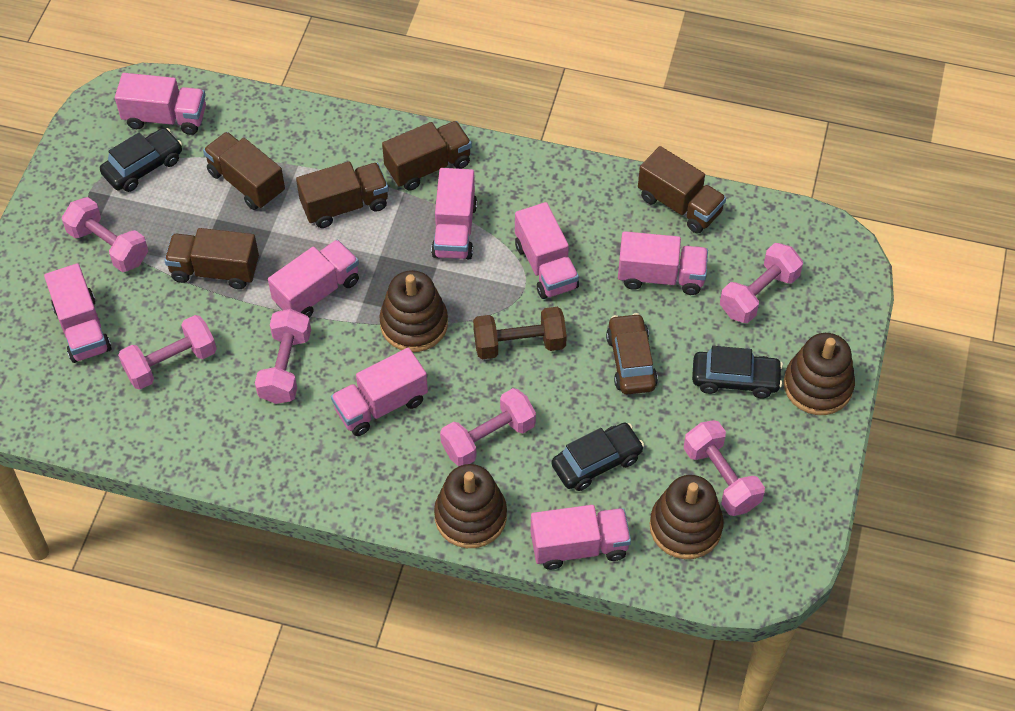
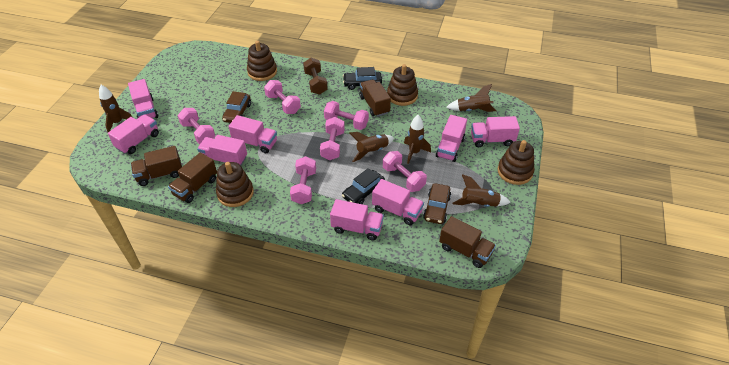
black car: [100,128,182,192] [552,423,644,491] [692,346,783,398] = 3 -> [342,168,385,204] [343,67,382,90] = 2
brown car: [606,313,658,395] = 1 -> [222,91,251,123] [423,183,451,224] = 2
brown rocket: none = 0 -> [99,85,132,132] [349,132,394,162] [404,115,431,164] [446,84,496,112] [452,174,511,207] = 5
brown truck: [164,228,259,289] [203,132,285,210] [296,162,389,228] [382,121,472,191] [638,146,726,233] = 5 -> [131,146,182,186] [168,153,217,203] [359,79,391,117] [439,216,496,268] = 4

